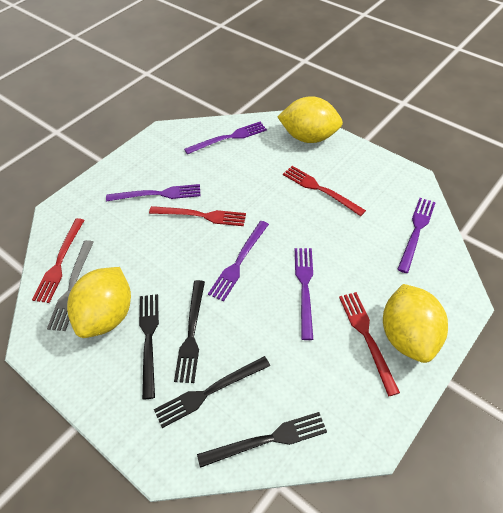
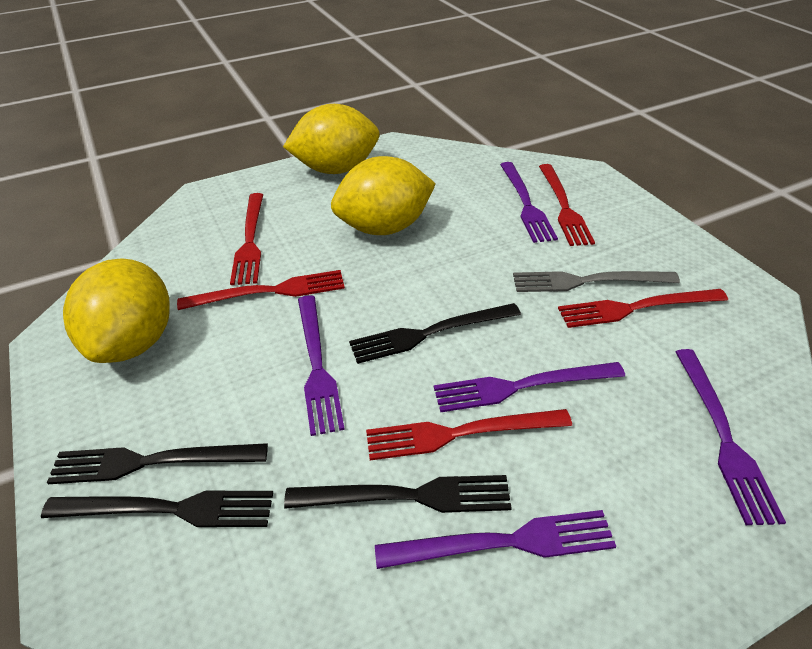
red fork: [32,218,84,303] [149,206,246,226] [283,166,366,216] [339,292,400,396] = 4 -> [177,270,345,310] [230,193,263,285] [366,409,572,460] [539,164,595,246] [558,289,728,328] = 5

